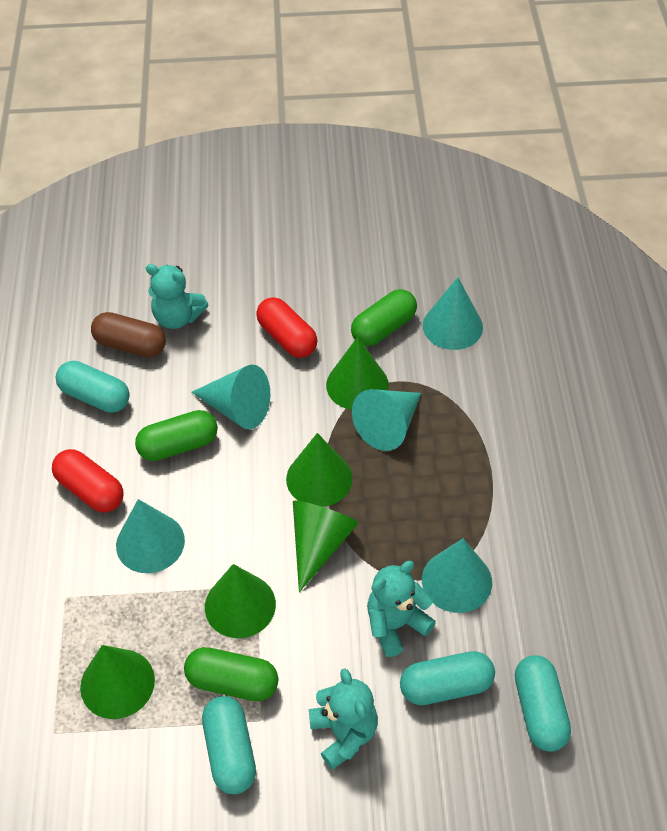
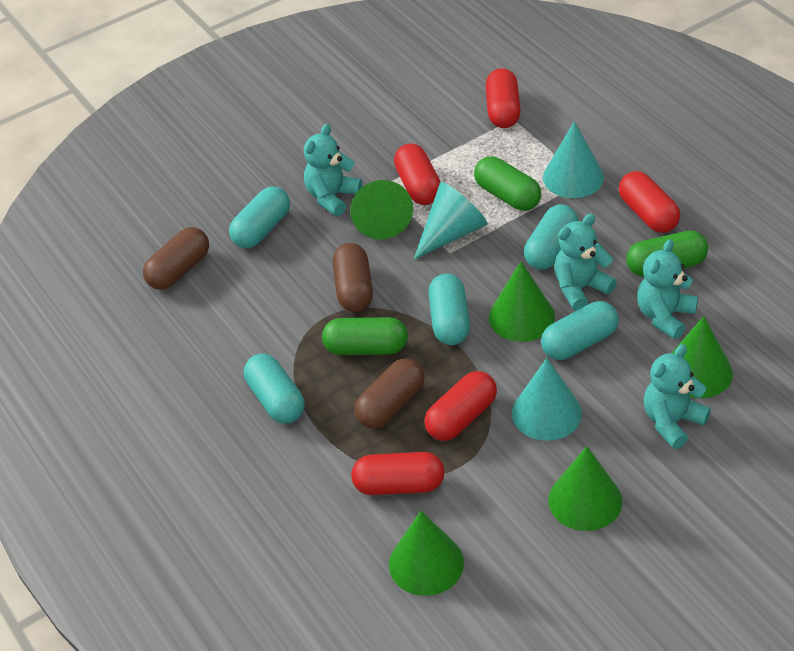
brown capsule: [91,312,166,357] = 1 -> [143,227,209,290] [333,243,373,312] [355,358,425,429] = 3
red capsule: [52,449,123,513] [256,297,317,358] = 2 -> [351,452,445,495] [394,143,441,205] [424,371,497,441] [486,68,521,128] [619,171,680,233] = 5
turquoise capsule: [56,361,130,413] [202,696,256,794] [400,651,495,705] [515,655,571,752] = 4 -> [229,186,290,248] [244,354,305,424] [428,274,470,345] [524,204,578,270] [541,301,619,360] = 5
turquoise cone: [116,499,185,573] [192,365,270,429] [352,389,421,451] [422,538,492,613] [423,277,483,350] = 5 -> [414,182,488,259] [512,358,582,441] [543,121,604,198] = 3
turquoise teddy bear: [146,264,209,329] [309,668,378,770] [367,561,436,657] = 3 -> [304,124,363,216] [554,214,617,311] [637,239,698,339] [644,344,711,449] = 4

